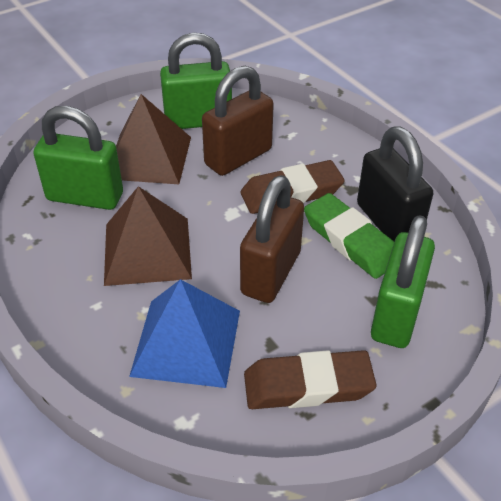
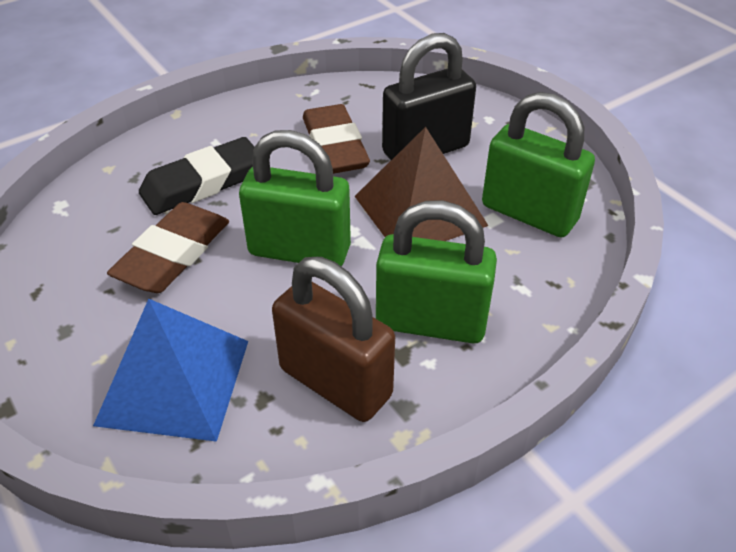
black eraser: none = 0 -> [139,137,255,215] = 1
brown padlock: [202,66,274,176] [240,175,304,303] = 2 -> [272,257,395,422] = 1
brown pyramid: [104,186,192,286] [116,94,191,184] = 2 -> [355,127,489,241] = 1
green eraser: [304,193,394,279] = 1 -> none = 0

